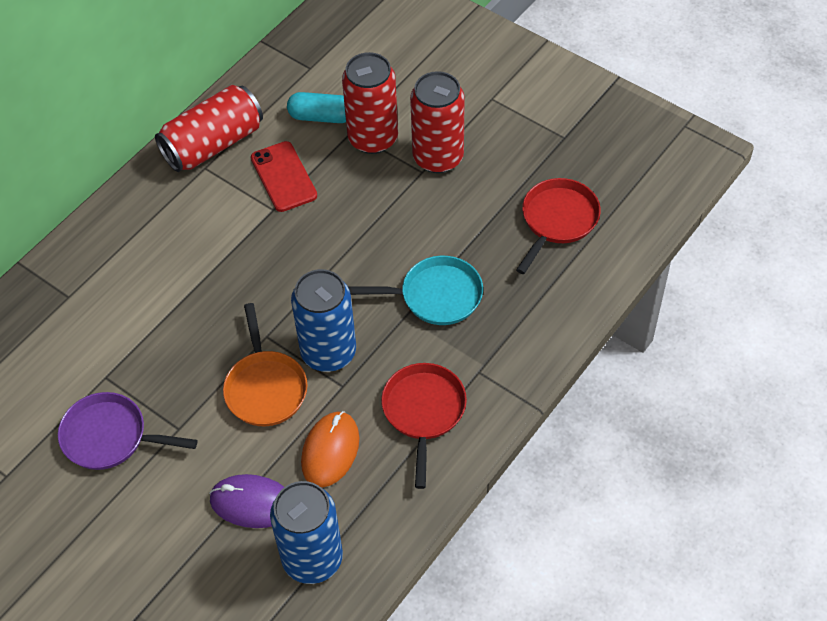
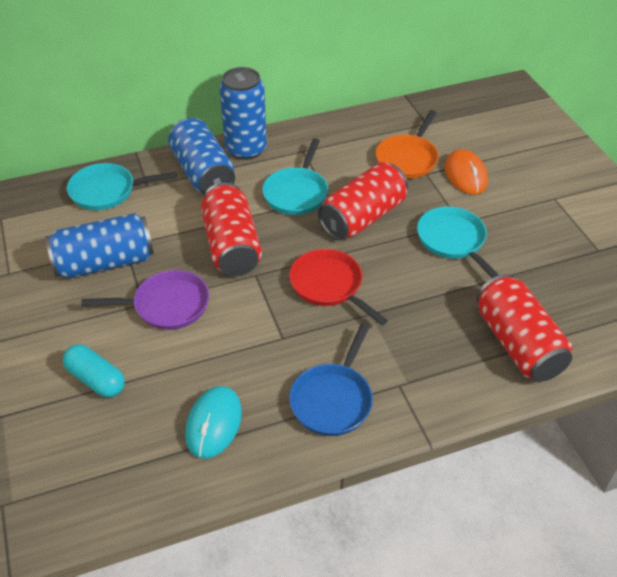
blue can: [270,481,343,584] [291,269,356,372] = 2 -> [46,213,154,278] [168,118,235,195] [219,67,267,160] = 3
blue pan: none = 0 -> [289,323,373,436] = 1
purple mouse: [209,474,284,528] = 1 -> none = 0
red pan: [381,363,467,489] [516,178,601,274] = 2 -> [289,249,388,325] = 1
red phone: [251,141,317,212] = 1 -> none = 0
turquoise mouse: none = 0 -> [185,386,242,459] = 1
turquoise pan: [348,256,483,325] = 1 -> [67,163,177,210] [262,138,328,215] [417,207,499,278] = 3

